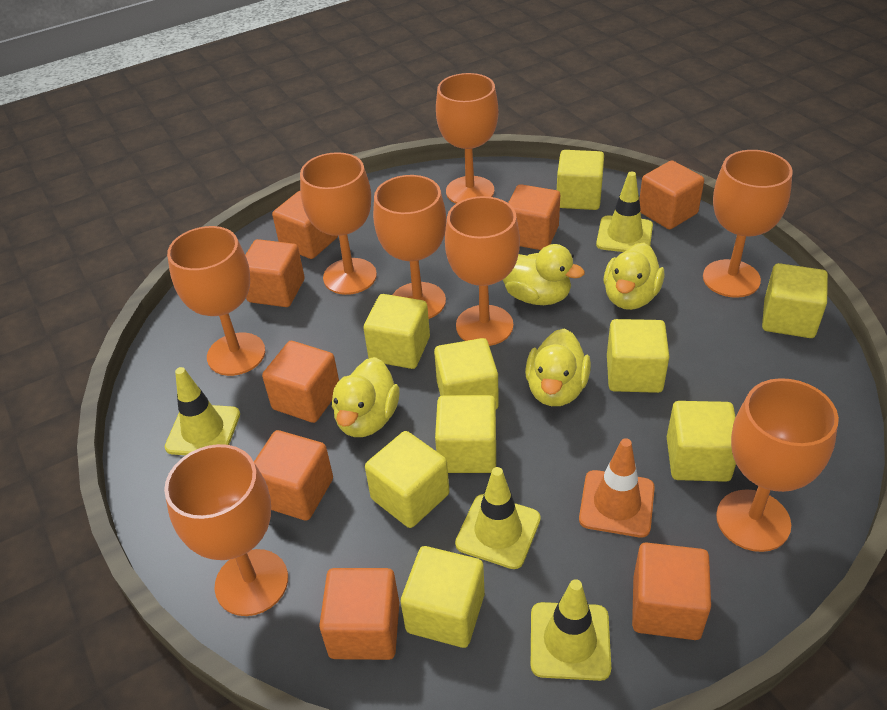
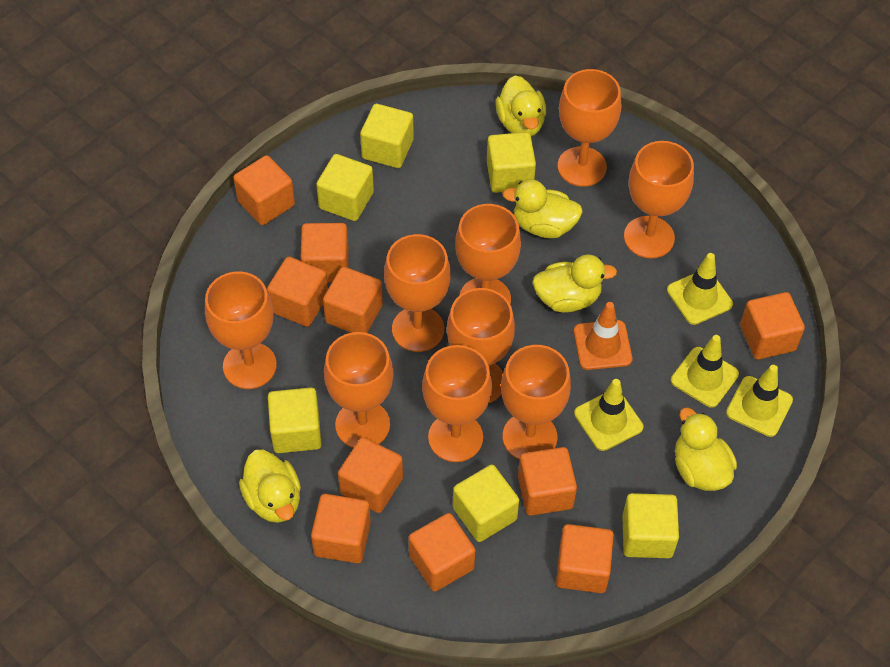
orange cube: [245,239,305,307] [254,430,333,521] [262,341,339,423] [272,191,338,259] [319,568,399,660] [508,184,560,250] [632,542,711,640] [639,160,704,229] = 8 -> [233,155,295,225] [267,257,328,327] [300,223,349,282] [311,494,371,563] [323,267,383,333] [338,437,403,513] [409,513,475,591] [518,447,577,516] [556,524,614,593] [740,292,805,359] = 10
orange goblet: [164,444,288,616] [167,226,265,376] [300,152,377,295] [373,175,446,319] [436,73,499,203] [445,196,520,346] [703,150,793,298] [716,378,839,552] = 8 -> [205,272,277,389] [324,332,394,448] [384,234,451,352] [422,345,492,462] [447,288,515,404] [455,204,521,304] [501,345,571,460] [557,69,621,187] [624,141,694,259] = 9
yellow cube: [364,294,430,369] [365,431,449,528] [401,546,485,648] [434,338,499,409] [435,395,496,473] [557,150,604,210] [607,319,669,393] [667,401,736,482] [762,263,828,338] = 9 -> [268,388,321,453] [316,154,374,221] [360,104,414,168] [453,465,519,542] [487,132,536,193] [622,493,679,558] = 6
yellow duck: [332,357,400,437] [503,244,585,305] [525,329,591,406] [604,243,665,310] = 4 -> [239,450,301,523] [495,76,546,136] [502,179,583,238] [532,254,617,313] [675,408,737,491] = 5

